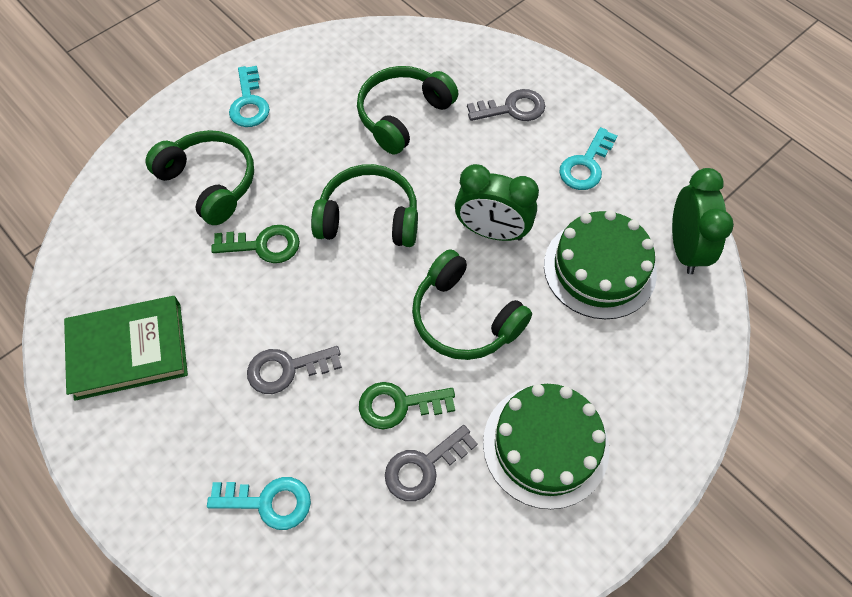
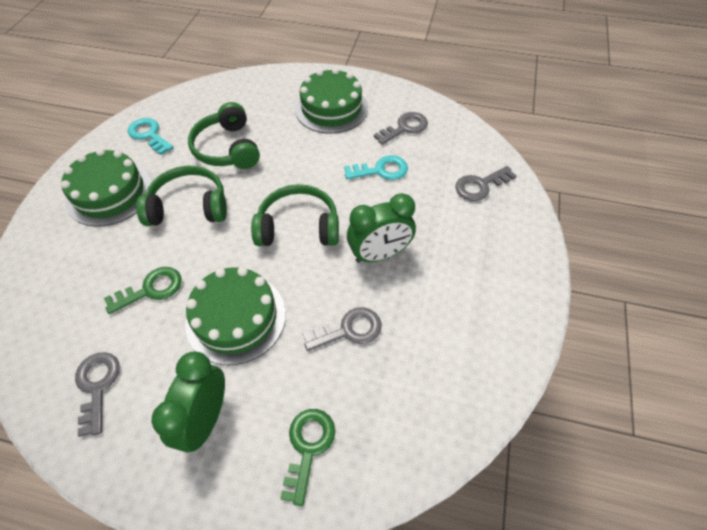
green book: [64,296,188,401] = 1 -> none = 0
green cake: [483,384,609,509] [544,210,657,319] = 2 -> [61,148,152,227] [185,267,286,365] [295,68,368,134] = 3
green headphones: [146,130,254,225] [311,164,418,247] [357,66,458,155] [412,249,532,360] = 4 -> [136,166,227,226] [188,102,260,169] [251,184,339,246] = 3
grey key: [247,346,342,394] [385,425,478,501] [467,89,545,121] = 3 -> [75,352,120,437] [302,307,382,351] [374,112,428,145] [455,166,516,201] = 4
turquoise key: [207,477,311,530] [229,66,270,127] [559,127,617,190] = 3 -> [128,118,174,155] [344,155,408,180] = 2

